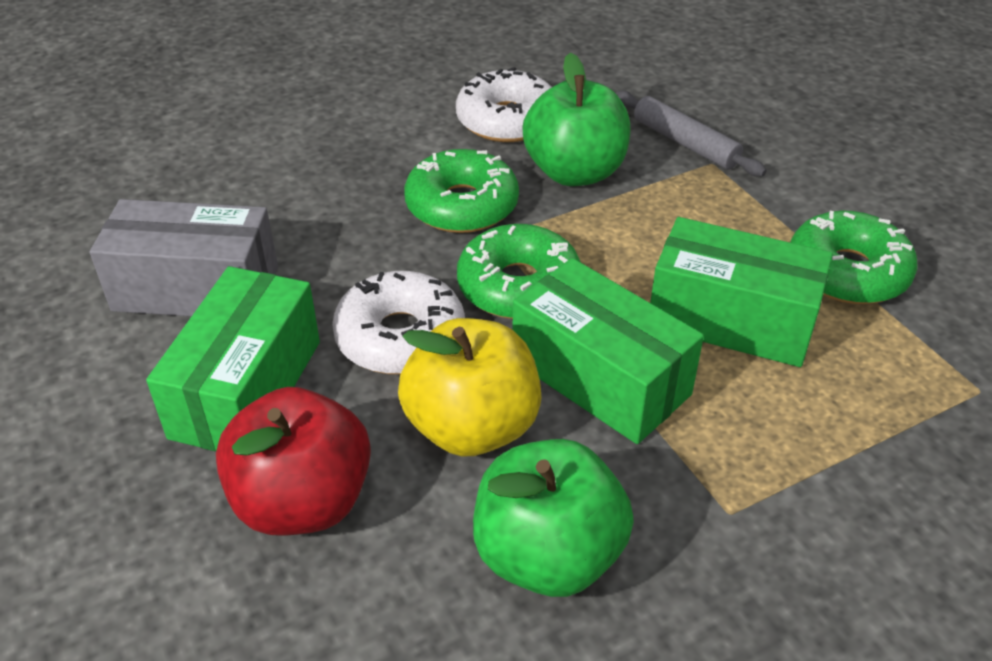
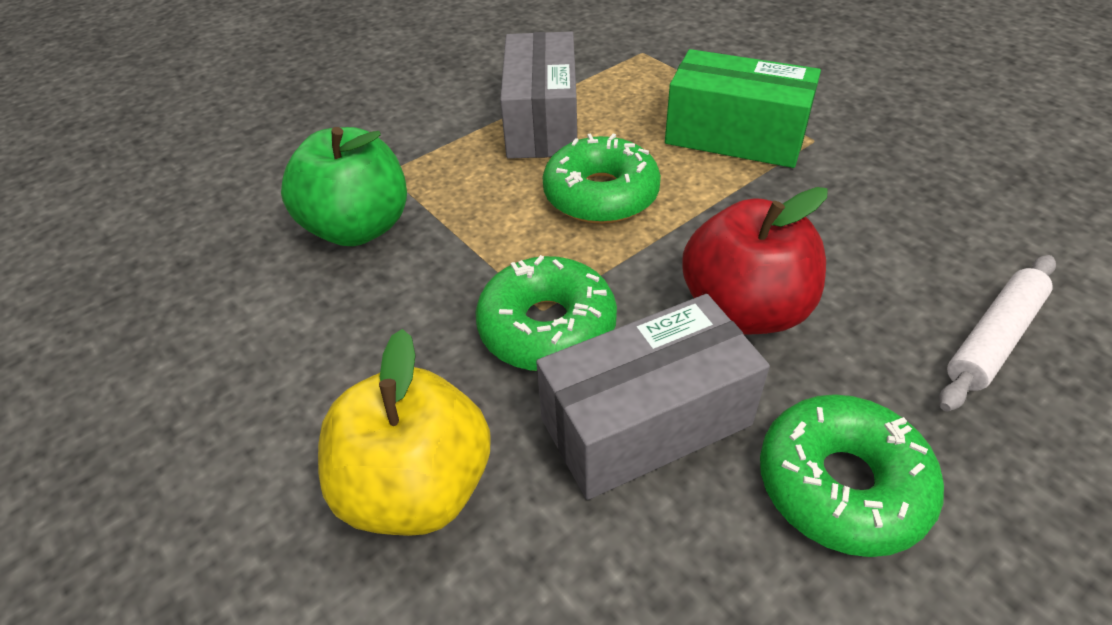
green apple: [473,439,634,597] [522,53,630,186] = 2 -> [281,127,407,246] = 1
green box: [146,266,320,451] [512,258,704,444] [650,217,833,367] = 3 -> [665,49,821,168] = 1
grey box: [90,199,278,316] = 1 -> [500,31,577,159] [536,294,770,500] = 2
grey rolling pin: [616,91,766,176] = 1 -> none = 0
white donut: [332,271,465,374] [456,67,552,142] = 2 -> none = 0
white rolling pin: none = 0 -> [939,255,1056,411] = 1

